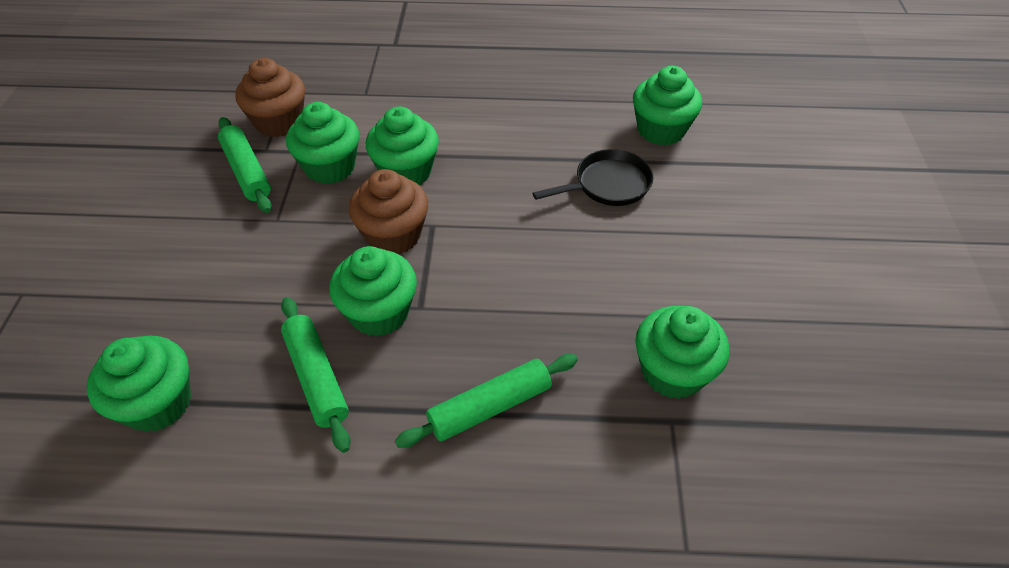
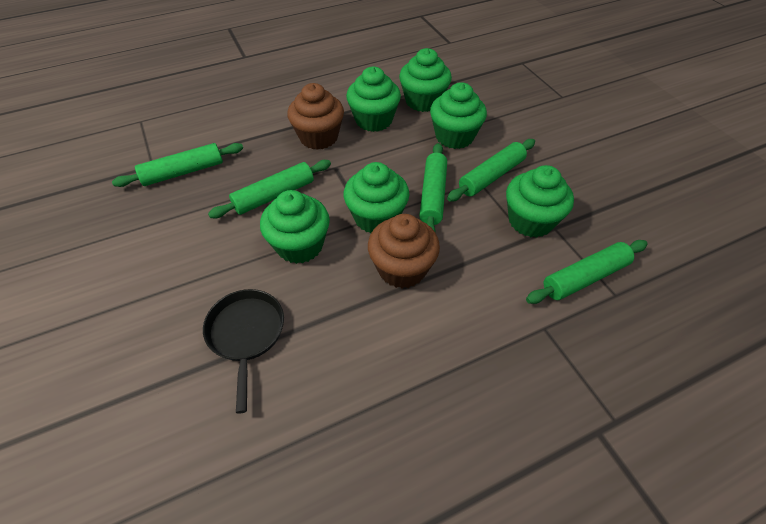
green rolling pin: [218,117,272,213] [281,297,351,453] [395,354,578,448] = 3 -> [112,143,243,187] [208,160,331,218] [419,143,447,231] [447,139,535,202] [526,240,648,304] = 5

